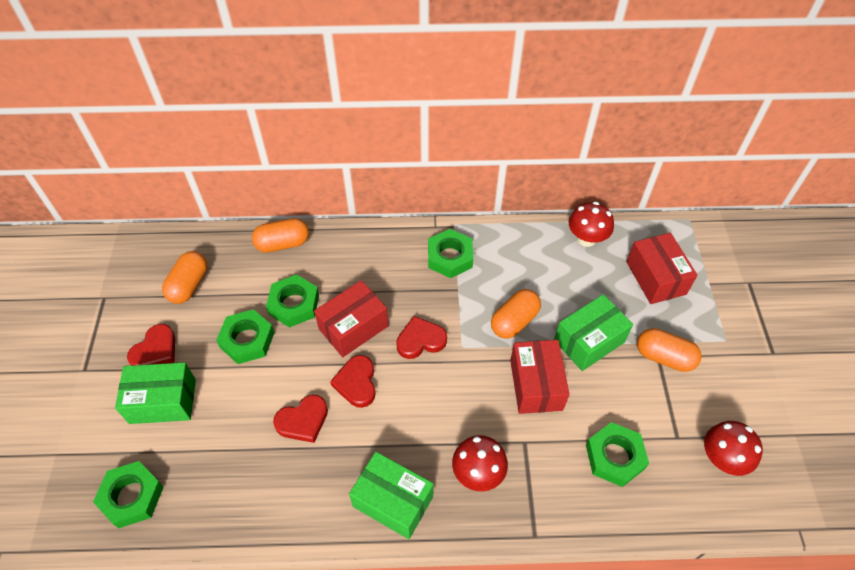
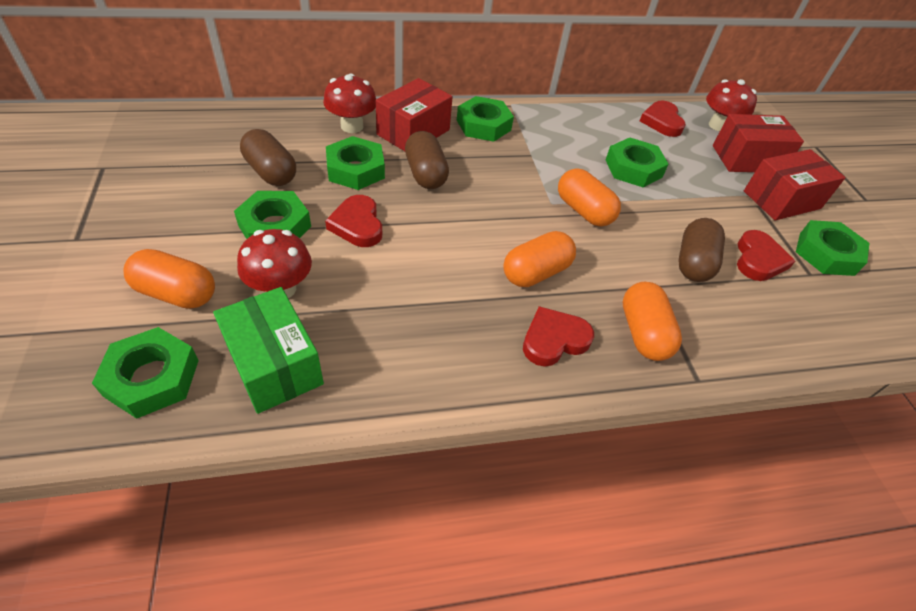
brown capsule: none = 0 -> [240,129,296,186] [405,131,449,189] [678,218,725,282] = 3
green box: [115,362,196,424] [349,452,434,539] [554,294,633,371] = 3 -> [213,287,324,414] = 1
green nut: [93,461,164,528] [216,309,274,364] [266,275,319,328] [428,229,473,278] [586,422,649,487] = 5 -> [92,327,199,419] [234,191,311,239] [326,136,385,190] [457,96,514,142] [606,138,669,187] [796,220,869,276] = 6

